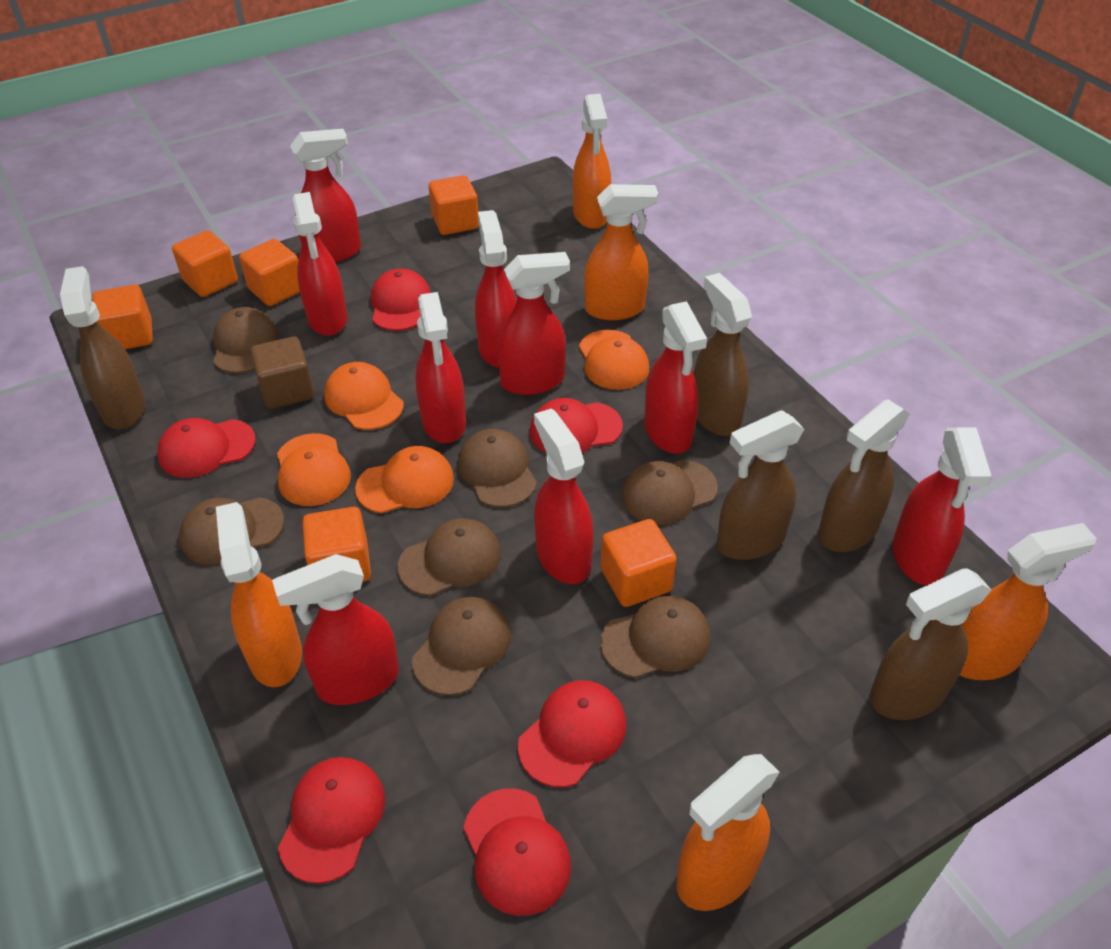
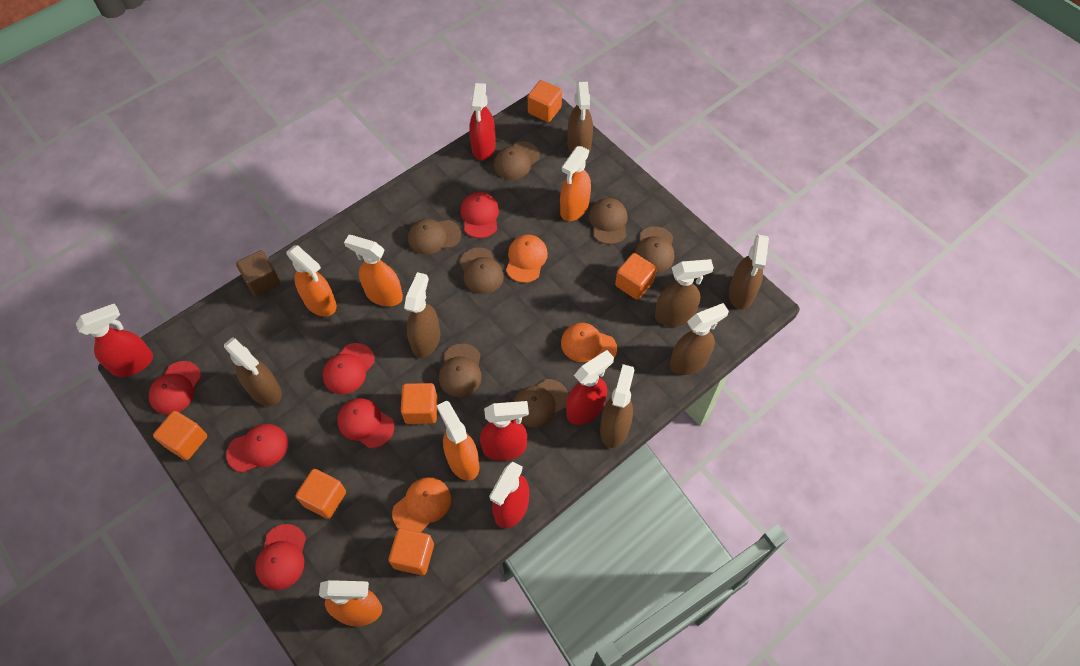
brown spray bottle: [60,266,146,429] [694,273,752,436] [717,410,804,560] [818,399,910,552] [869,568,991,720] = 5 -> [224,337,282,406] [404,272,440,358] [568,82,593,153] [600,364,635,448] [655,259,714,326] [670,303,729,375] [729,235,769,310] = 7
orange cap: [277,433,351,506] [324,362,404,430] [355,446,454,513] [579,330,649,390] = 4 -> [392,477,451,532] [506,235,548,283] [561,323,617,362] = 3
red spray bottle: [272,554,399,705] [290,129,361,262] [293,192,348,336] [415,292,466,443] [475,210,517,368] [497,252,570,395] [534,408,594,584] [644,301,707,454] [893,427,992,585] = 9 -> [76,304,153,377] [469,83,496,160] [480,401,529,461] [489,462,529,528] [566,350,614,425] = 5

